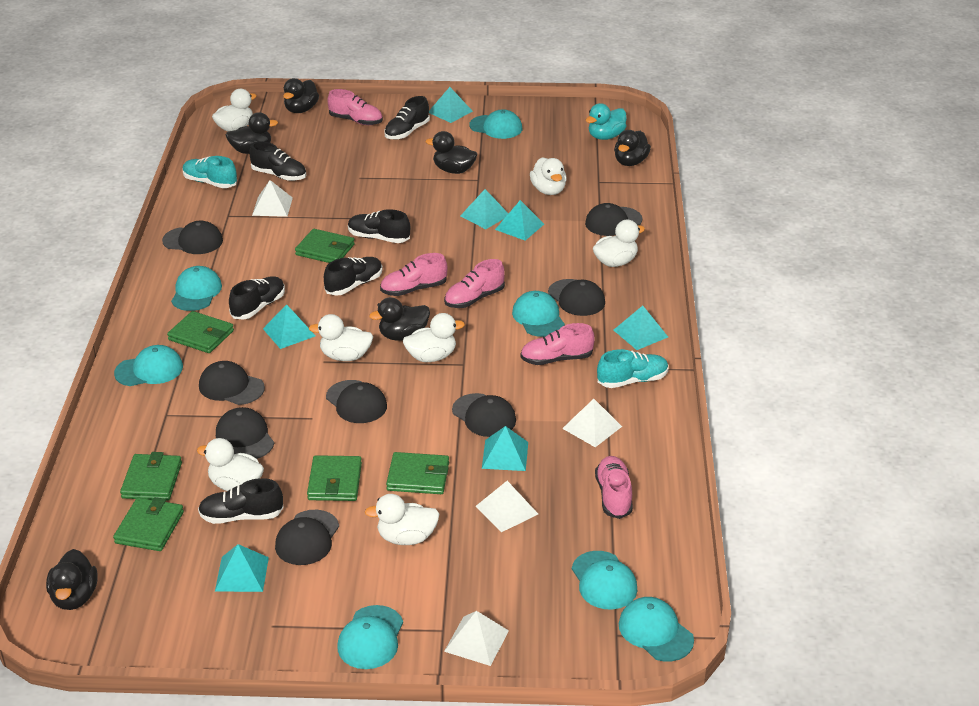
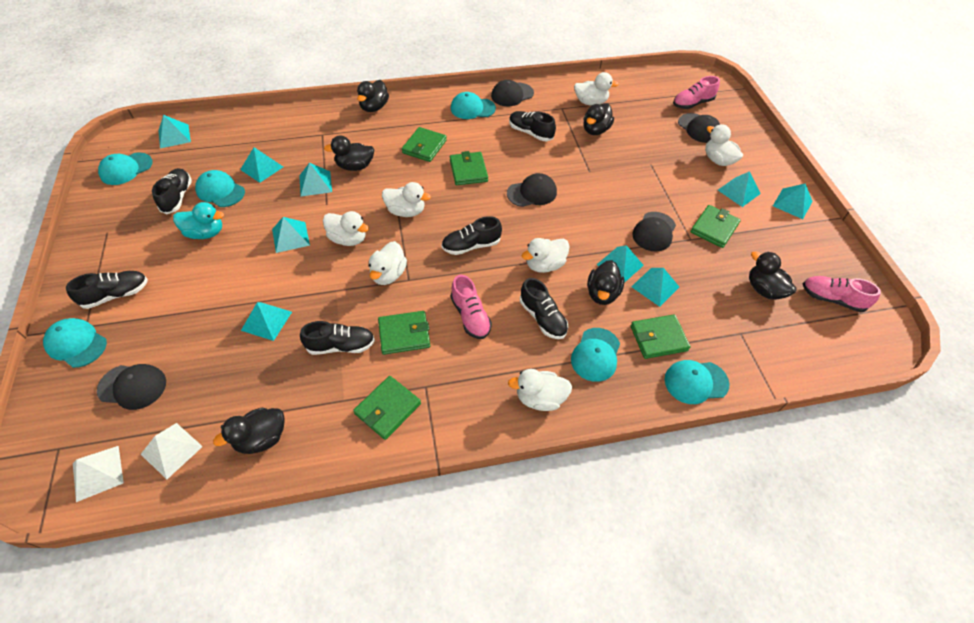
black cap: [162,221,223,254] [199,361,265,405] [216,407,274,459] [275,510,339,565] [326,380,387,423] [452,393,516,437] [548,279,605,316] [585,203,642,236] = 8 -> [97,364,166,410] [491,80,534,106] [507,173,557,207] [632,212,676,252] [678,113,720,143] = 5
pink shoe: [327,89,383,125] [380,253,448,296] [444,259,505,308] [520,323,595,365] [595,456,633,519] = 5 -> [451,275,492,339] [673,76,720,109] [803,276,881,312] = 3
turquoise cap: [114,345,183,386] [171,266,222,311] [337,605,403,669] [469,109,522,139] [512,291,565,337] [572,551,637,609] [619,597,694,662] = 7 -> [43,318,107,368] [98,152,152,185] [195,170,245,207] [450,92,496,119] [571,328,620,382] [665,360,730,404] = 6
turquoise pyramid: [215,544,269,592] [263,304,315,349] [429,87,473,123] [460,189,509,229] [482,426,528,471] [495,200,544,241] [614,306,668,350] = 7 -> [158,115,191,148] [240,147,283,183] [241,302,292,341] [272,217,310,253] [299,163,332,196] [596,245,644,283] [631,268,679,307] [718,171,761,207] [773,183,813,219] = 9
turquoise shoe: [183,156,237,188] [597,349,669,388] = 2 -> none = 0
white pyramid: [252,180,293,217] [444,611,509,666] [476,481,538,532] [562,399,622,447] = 4 -> [73,446,124,502] [141,423,203,479] = 2

